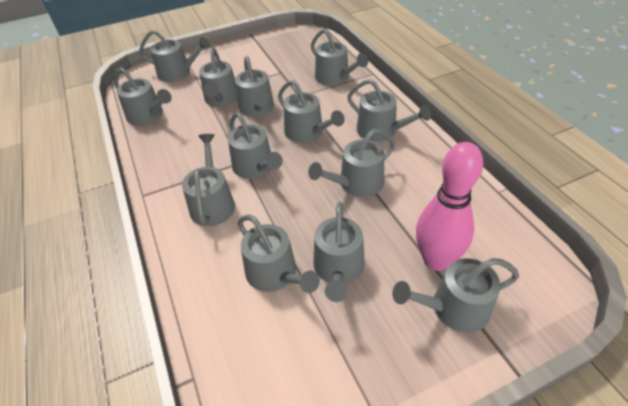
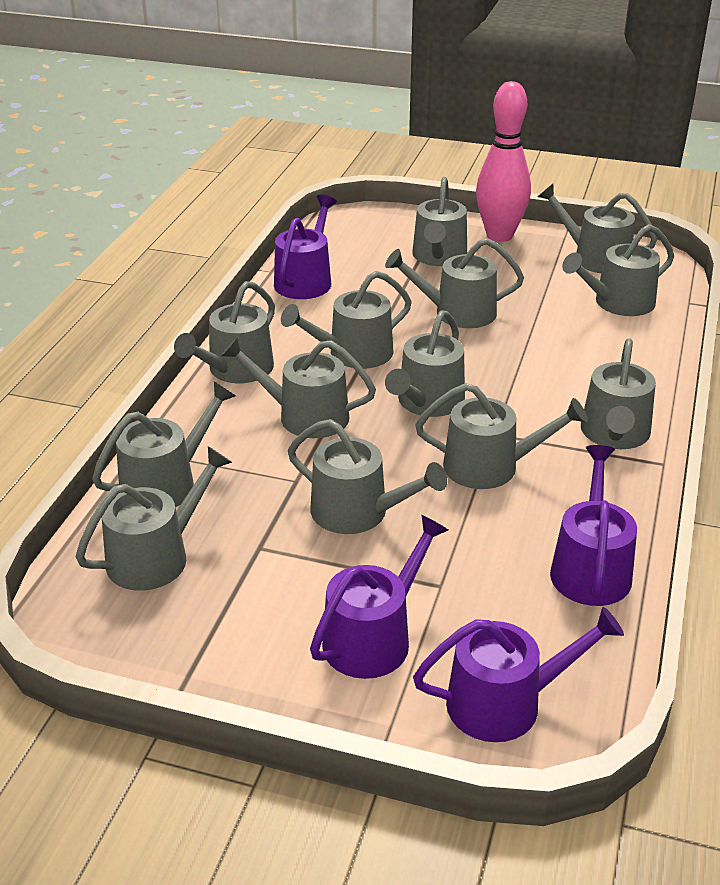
purple watering can: none = 0 -> [274,194,337,299] [310,515,448,679] [413,607,624,742] [550,445,637,606] = 4

